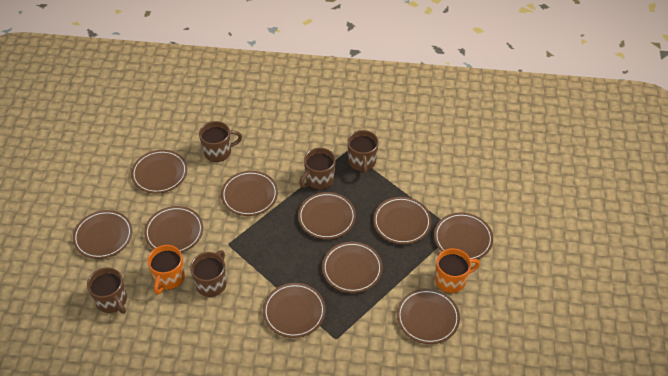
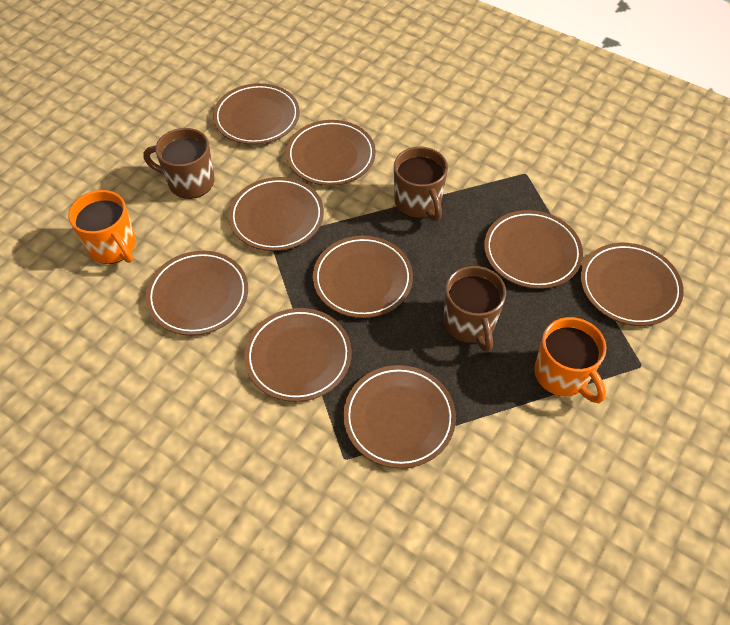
brown mug: [87,268,127,314] [190,250,226,297] [199,121,242,162] [299,148,336,189] [347,130,379,175] = 5 -> [143,128,215,199] [394,147,448,221] [444,266,506,352] = 3
brown plate: [73,210,132,259] [131,150,187,194] [144,206,203,253] [221,171,278,216] [263,283,326,338] [298,192,356,239] [322,242,383,293] [373,197,431,244] [397,289,460,344] [434,212,493,260] = 10 -> [146,251,248,335] [213,83,300,145] [229,177,324,251] [244,308,352,402] [286,120,376,186] [313,236,413,318] [343,365,456,469] [484,210,583,289] [581,243,684,326] = 9

